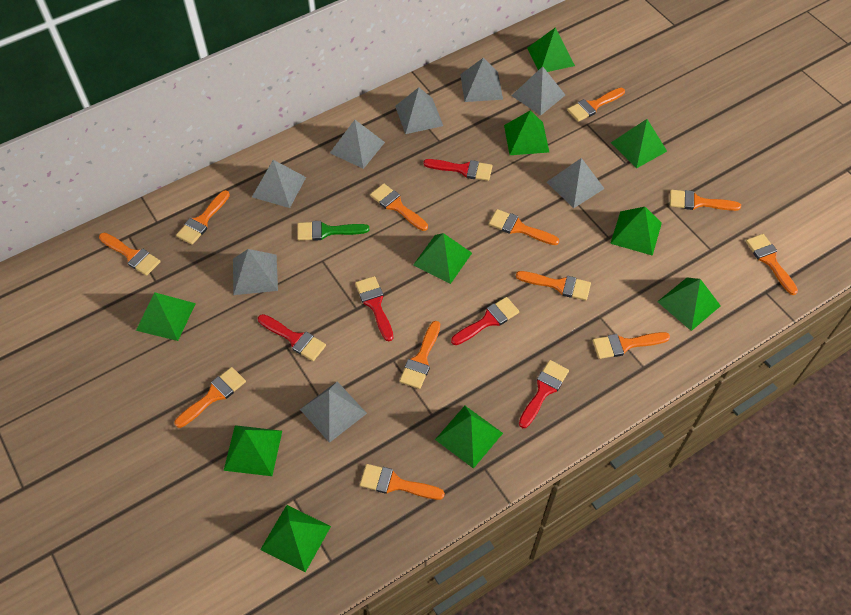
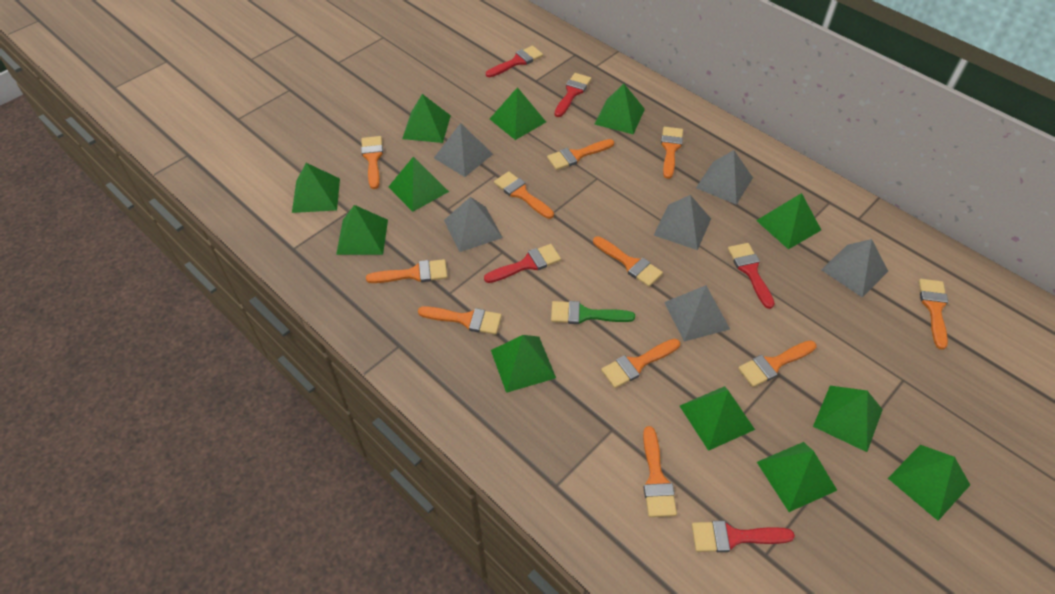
green pyramid: [136,293,196,341] [224,425,282,476] [260,505,331,572] [413,233,472,284] [435,406,503,469] [504,110,549,155] [527,27,575,72] [610,207,662,256] [611,119,667,169] [657,278,721,331] = 10 -> [292,163,340,213] [336,205,388,255] [388,156,449,212] [402,94,451,143] [490,87,546,140] [491,335,556,393] [594,84,645,134] [680,386,755,451] [756,193,821,249] [757,442,837,512] [813,386,883,452] [888,445,970,521] = 12
grey pyramid: [233,249,278,295] [252,160,306,208] [300,381,367,443] [330,120,385,169] [395,87,443,134] [460,58,503,102] [511,66,565,116] [547,158,605,208] = 8 -> [434,123,493,177] [444,197,503,252] [654,195,711,250] [664,285,730,341] [696,150,753,205] [821,239,888,298] = 6
orange brush: [99,233,161,276] [175,367,246,428] [176,190,230,245] [360,464,445,500] [370,183,428,231] [399,321,440,389] [489,209,559,245] [516,271,591,300] [567,88,625,122] [592,332,670,359] [670,190,741,211] [746,234,798,295] = 12 -> [361,136,383,189] [366,259,447,283] [418,306,502,335] [494,171,554,219] [547,139,614,170] [593,236,663,287] [601,339,680,388] [643,426,677,517] [661,127,683,179] [738,340,816,387] [919,279,948,350] = 11

